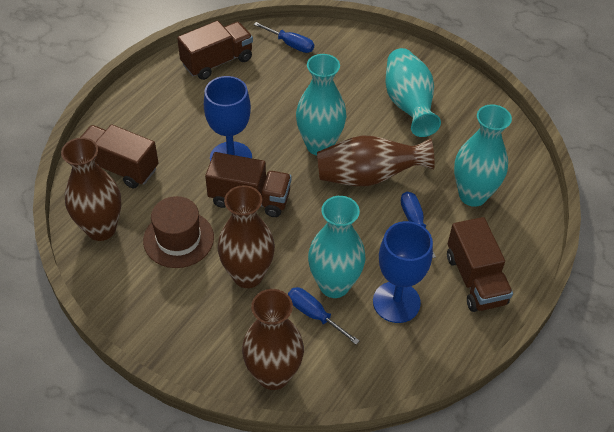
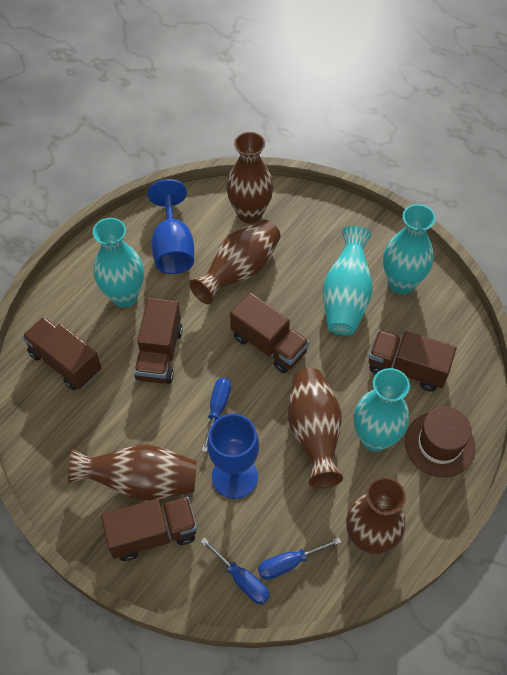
brown truck: [80,124,159,188] [177,21,253,80] [205,152,292,217] [447,217,513,312] = 4 -> [22,317,102,390] [101,497,197,561] [134,298,183,384] [230,292,309,373] [369,330,457,392] = 5
brown vase: [61,138,121,241] [218,185,275,288] [242,289,304,390] [317,135,435,186] = 4 -> [68,444,197,501] [189,220,280,304] [226,132,274,224] [288,368,343,488] [346,477,406,555] = 5

